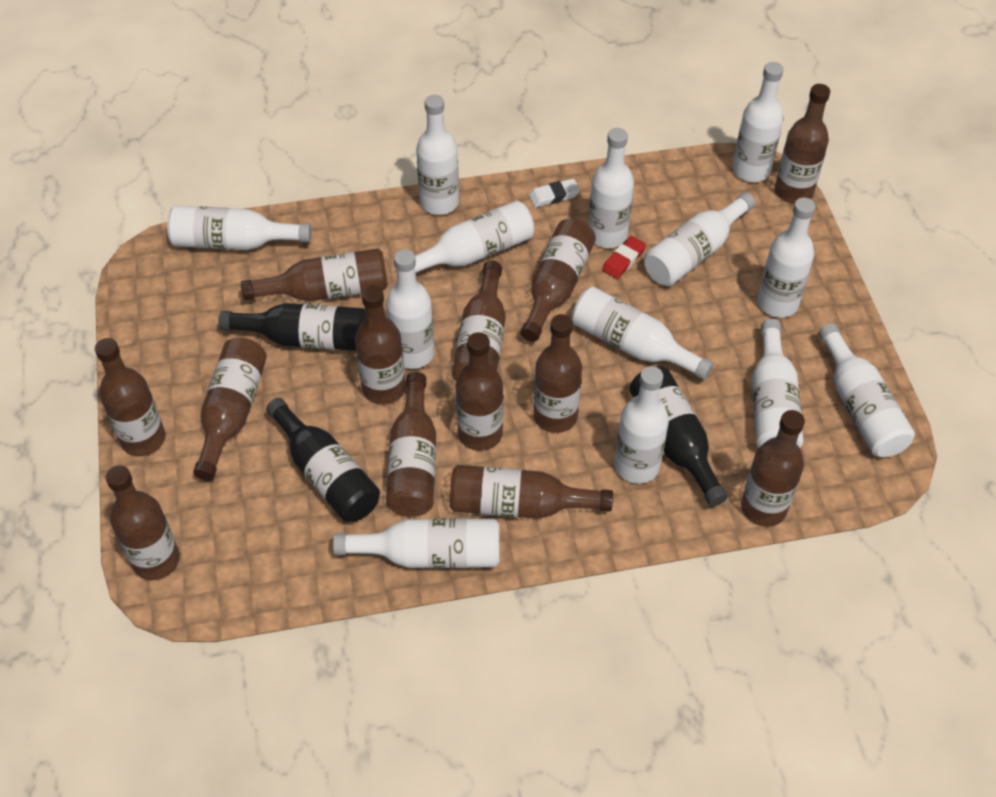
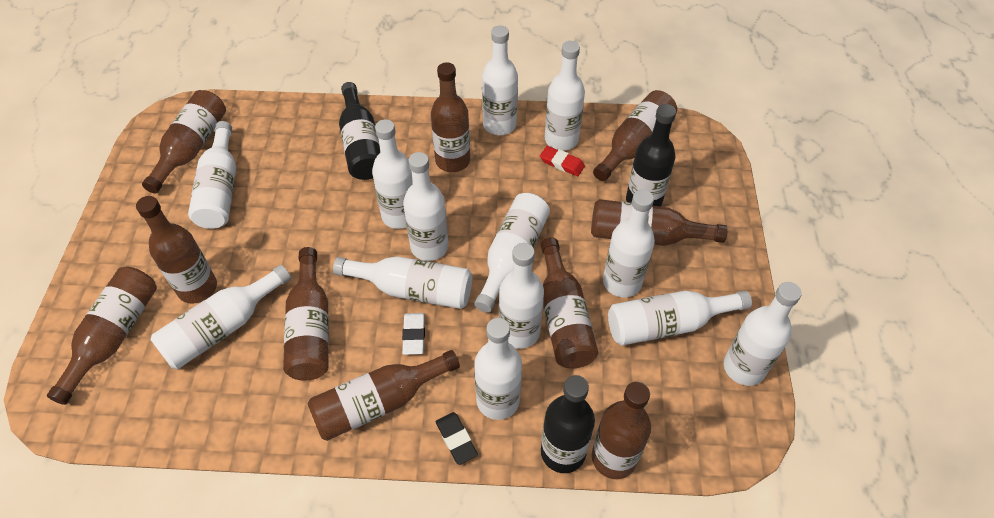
black eraser: none = 0 -> [436,412,478,465] = 1
brown bottle: [95,338,165,456] [105,465,180,580] [193,338,267,481] [241,248,388,301] [355,285,406,405] [386,372,436,517] [450,465,613,519] [452,260,506,381] [456,332,503,451] [521,219,596,342] [534,314,582,433] [741,410,805,527] [775,84,830,204] = 13 -> [47,267,157,405] [136,196,217,304] [142,90,226,194] [283,247,329,381] [308,350,460,441] [431,62,470,172] [541,238,599,369] [591,199,728,246] [592,382,651,479] [593,90,677,181] = 10

